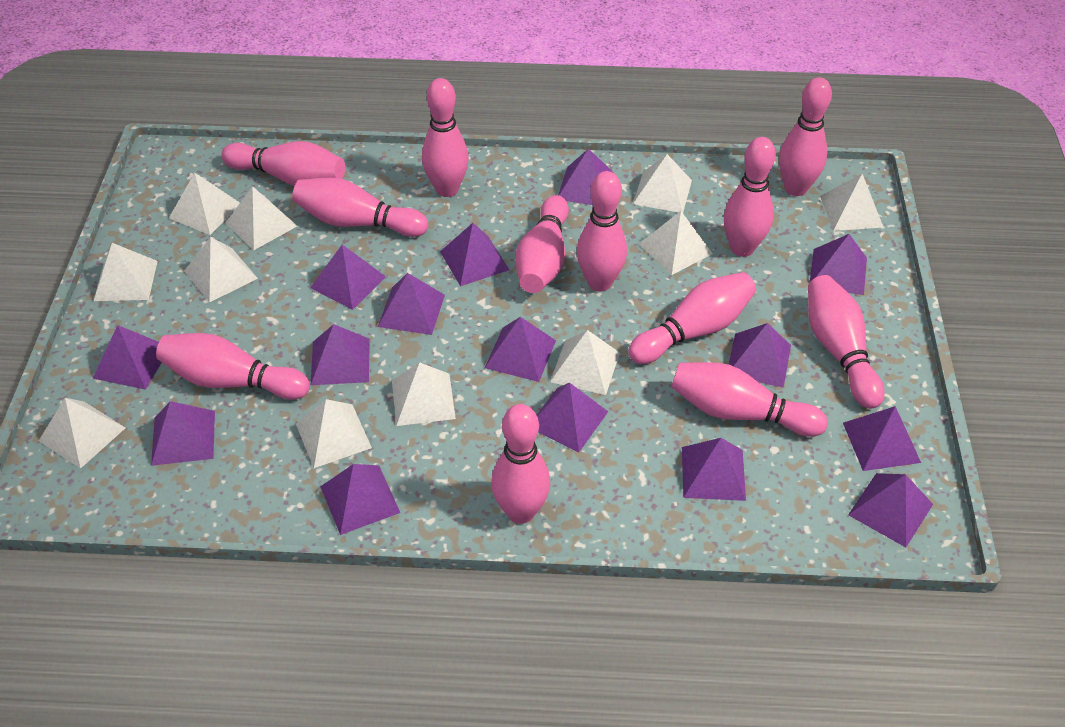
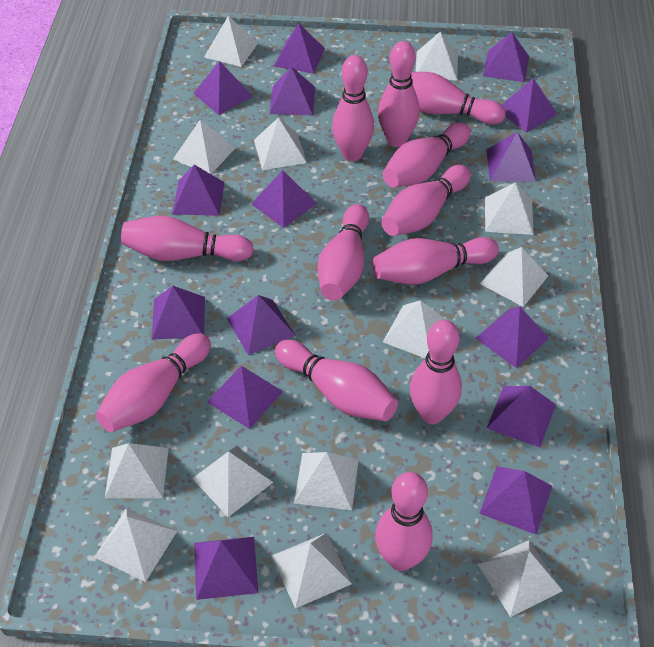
white pyramid: [39,398,125,469] [94,243,158,301] [169,173,240,235] [185,237,258,302] [226,186,297,250] [296,399,372,468] [392,362,456,426] [550,330,620,395] [633,154,692,213] [639,211,713,275] [820,174,884,231] = 11 -> [94,508,177,582] [105,443,169,498] [173,120,235,174] [192,446,273,517] [204,16,258,67] [254,117,307,170] [272,533,352,609] [294,452,359,510] [383,300,446,358] [415,32,458,80] [478,540,563,617] [480,247,548,307] [485,182,534,235] = 13

